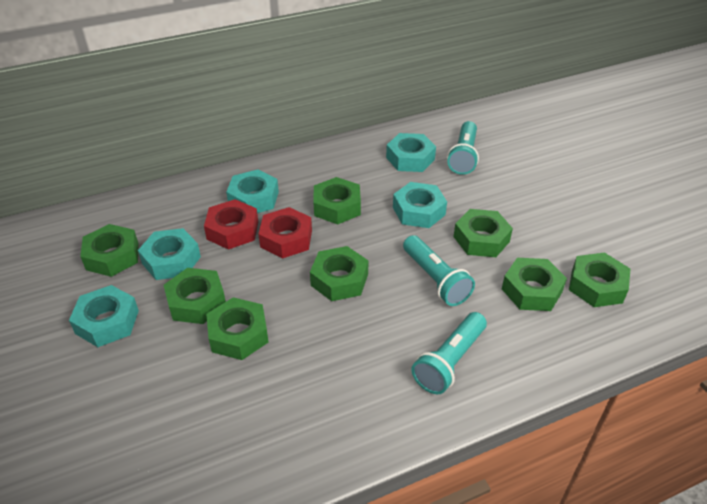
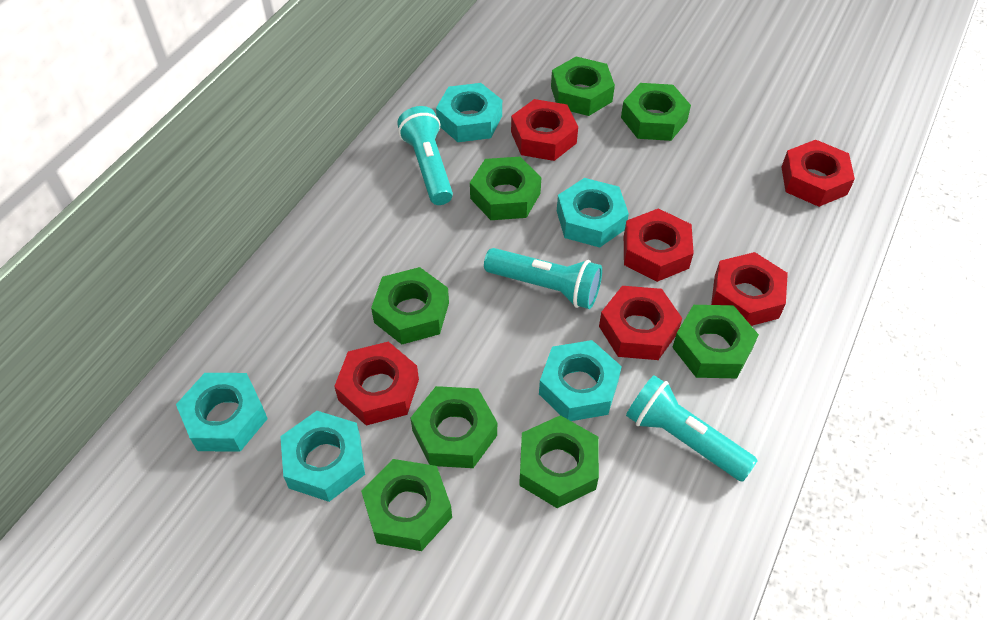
red nut: [204,199,258,250] [258,207,312,259] = 2 -> [334,342,419,425] [511,99,578,161] [599,286,682,360] [624,208,694,282] [711,252,788,326] [782,140,855,207] = 6

